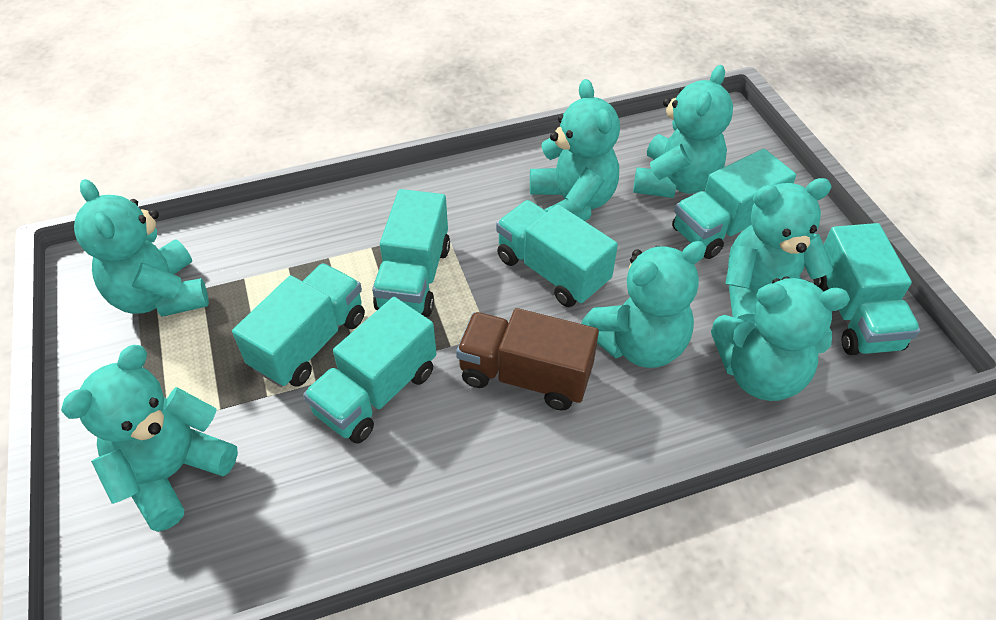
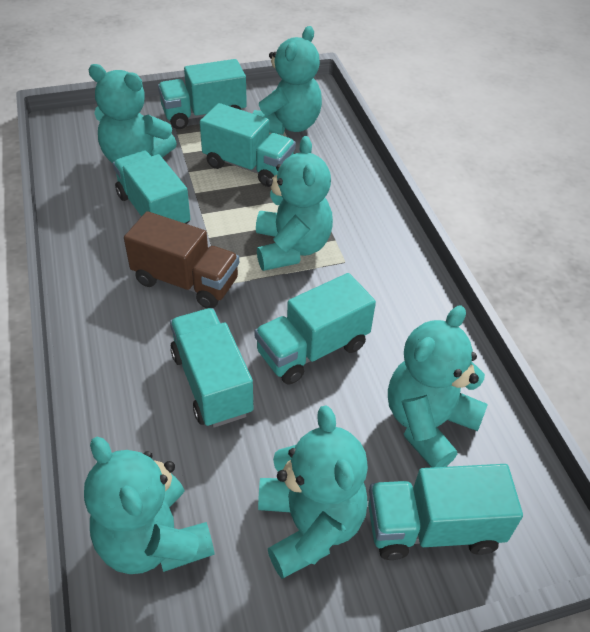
turquoise teddy bear: [61,345,238,532] [74,179,209,317] [530,79,620,221] [581,241,706,368] [633,65,733,198] [711,276,850,401] [725,178,833,324] = 7 -> [84,437,215,574] [88,64,177,163] [253,26,322,135] [256,136,333,271] [258,406,368,579] [388,305,488,468] = 6

